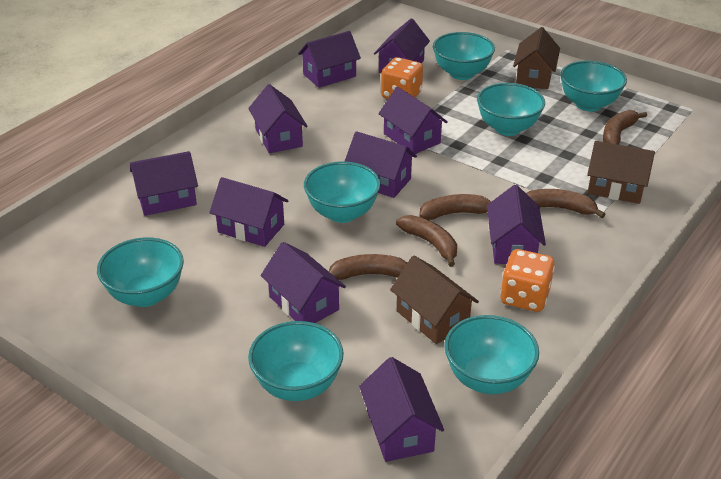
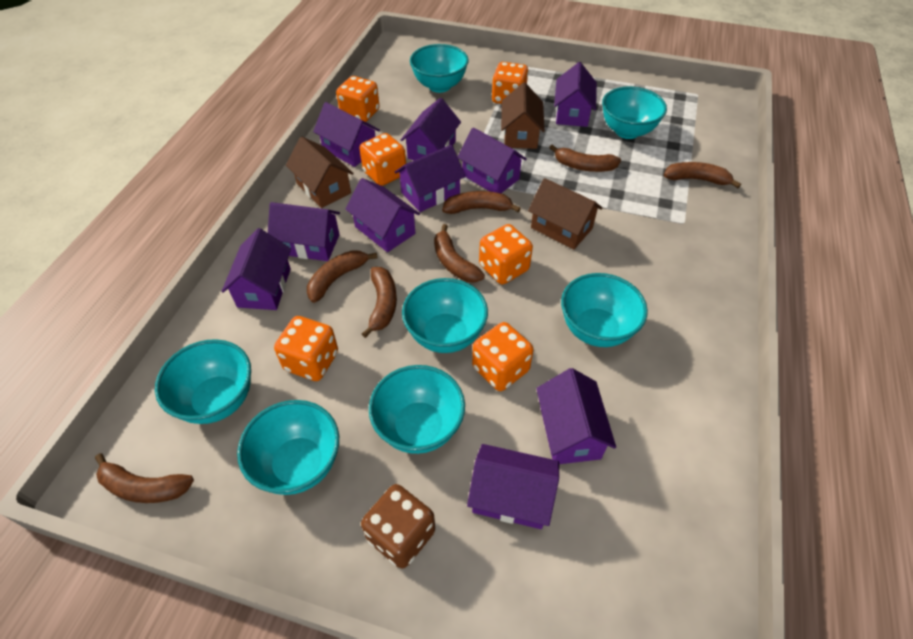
brown banana: [329,254,407,280] [396,215,457,267] [419,194,491,220] [526,189,606,218] [603,110,647,144] = 5 -> [95,453,194,503] [307,250,377,303] [362,267,397,338] [434,224,485,283] [442,191,521,214] [549,144,621,172] [664,162,741,188] = 7
brown dice: none = 0 -> [361,484,435,568] = 1
orange dice: [381,57,423,99] [500,249,555,312] = 2 -> [274,316,338,381] [336,76,380,122] [360,133,406,186] [472,322,534,391] [479,224,533,284] [492,62,528,104] = 6

